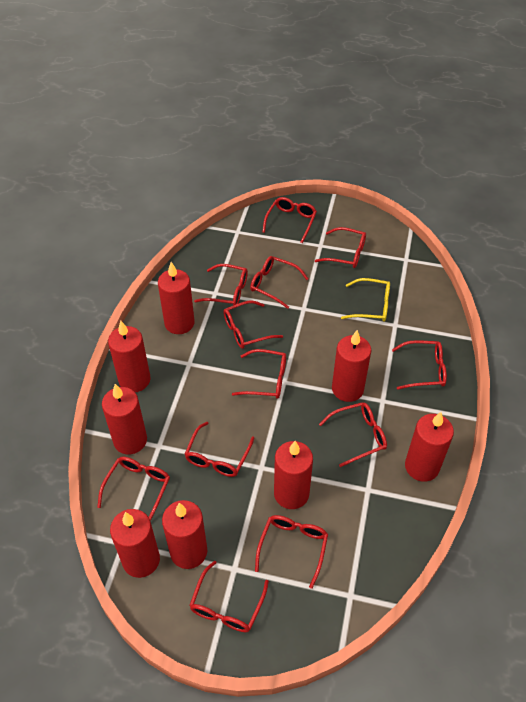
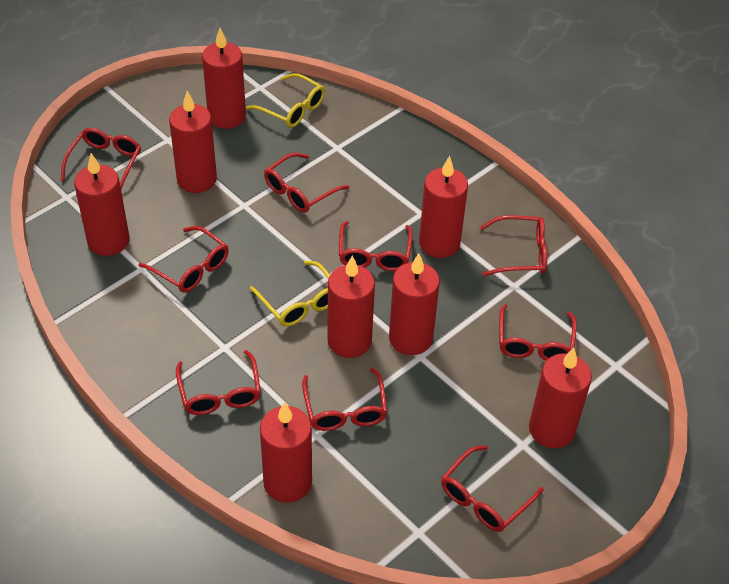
red glasses: [97,457,170,521] [185,422,254,477] [189,561,269,633] [194,264,248,305] [223,301,283,349] [232,349,286,399] [250,256,308,309] [255,515,328,589] [262,197,317,243] [315,227,366,268] [319,402,387,467] [392,340,447,390] = 12 -> [61,128,141,189] [139,226,229,293] [176,350,261,415] [264,152,349,213] [302,368,387,431] [339,221,413,271] [441,445,543,532] [480,215,547,276] [499,304,577,361] = 9
yellow glasses: [341,278,390,322] = 1 -> [246,73,325,128] [250,261,330,327] = 2

